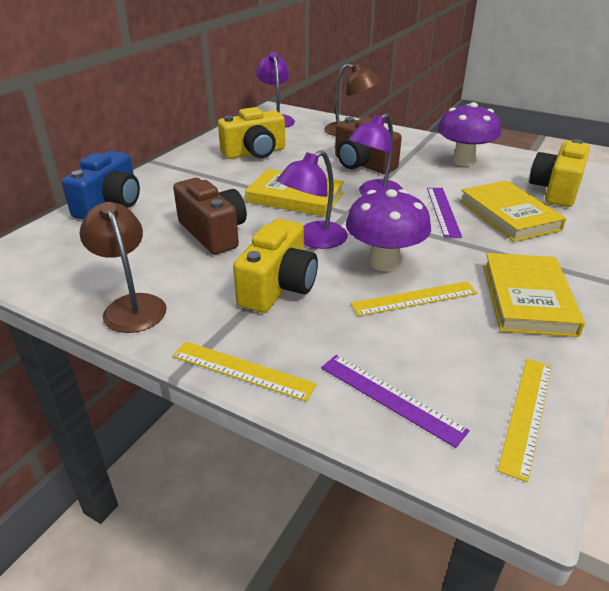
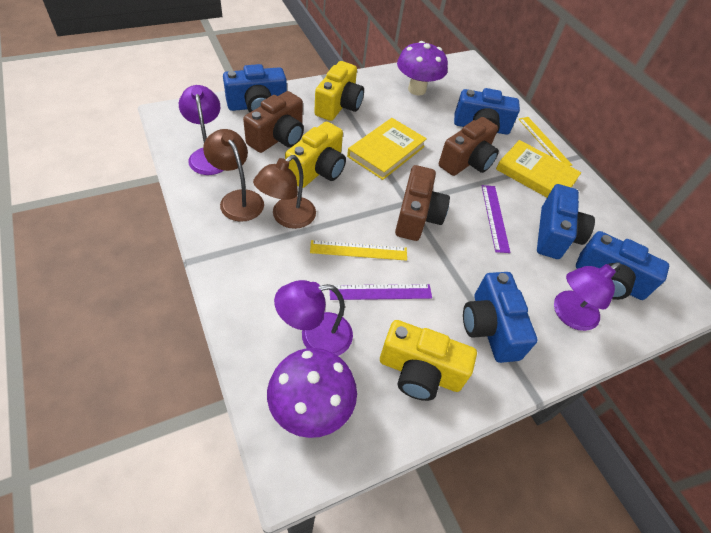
blue camera: [62,151,140,220] = 1 -> [223,64,287,112] [454,88,520,134] [463,272,537,363] [537,184,595,259] [576,231,669,300] = 5
brown camera: [173,178,247,255] [335,117,402,174] = 2 -> [243,91,304,153] [395,165,450,241] [439,117,499,176] = 3
yellow book: [245,169,344,217] [459,180,567,242] [484,253,585,337] = 3 -> [347,118,427,180] [496,140,581,197] = 2
yellow ruler: [172,342,317,402] [351,281,478,316] [497,358,552,482] = 3 -> [310,240,407,261] [518,117,572,166] = 2

